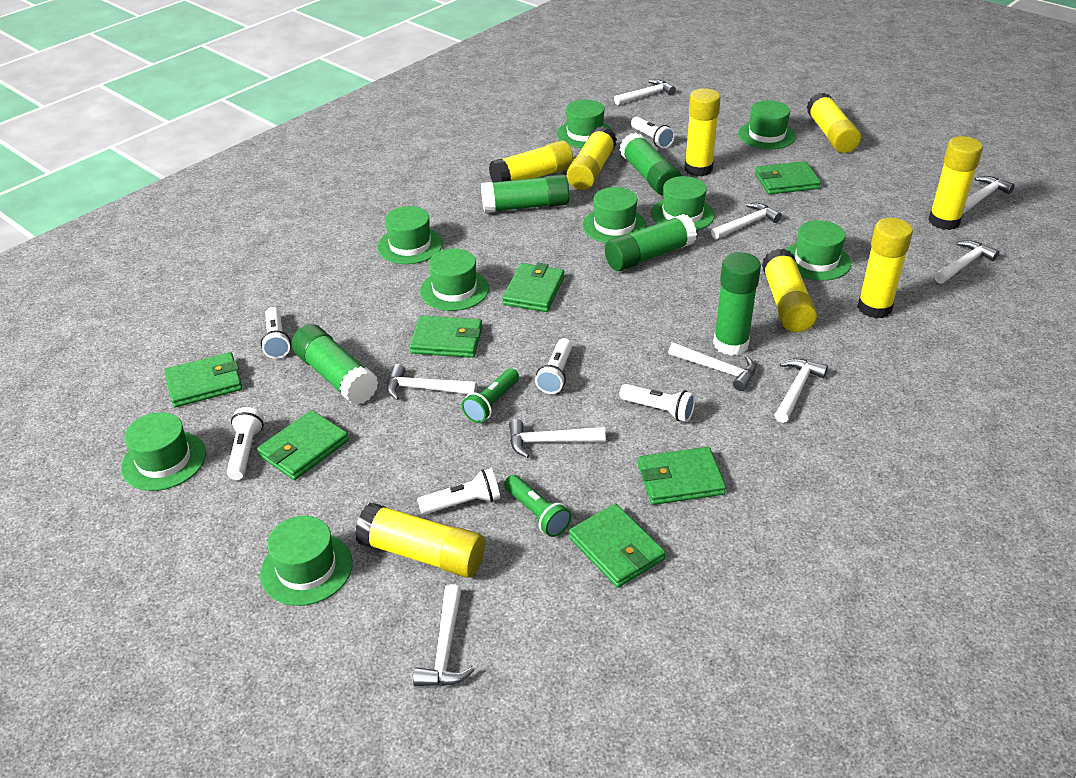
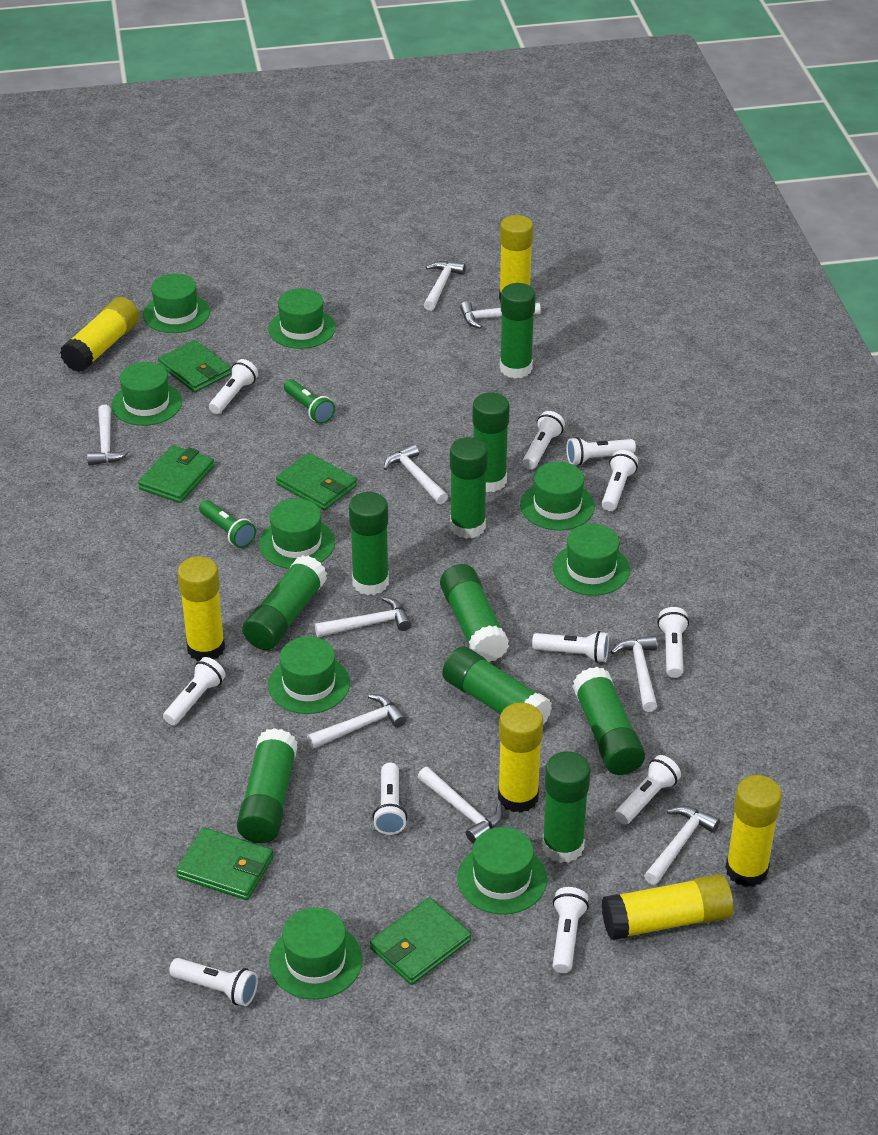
green glue stick: [292,324,378,405] [481,174,569,213] [605,214,697,271] [620,133,681,196] [713,252,761,356] = 5 -> [237,728,298,843] [242,555,327,650] [349,492,389,595] [440,564,509,662] [442,646,552,725] [450,437,488,539] [472,393,510,492] [500,283,536,379] [542,751,590,863] [572,667,645,775] = 10
green wallet: [165,352,242,407] [257,410,349,480] [409,316,483,358] [502,263,564,312] [569,504,666,588] [638,447,726,505] [755,161,821,195] = 7 -> [138,445,214,503] [158,340,232,392] [176,827,273,900] [276,453,357,510] [370,897,471,985] = 5
white flashlight: [227,407,264,480] [261,307,291,359] [417,468,500,515] [535,338,572,394] [619,384,695,422] [631,117,675,148] = 6 -> [163,657,226,725] [169,958,258,1006] [209,359,258,414] [372,763,407,835] [523,411,565,469] [532,631,609,663] [553,887,589,973] [566,437,636,466] [602,450,638,511] [615,755,681,824] [657,607,689,678] = 11
yellow glue stick: [355,503,485,578] [489,140,573,182] [567,126,617,190] [684,88,721,177] [762,249,817,332] [806,93,861,153] [857,218,913,319] [929,136,983,230] = 8 -> [60,297,140,372] [177,556,225,661] [498,703,543,813] [499,215,533,302] [601,874,733,940] [725,775,782,887] = 6

